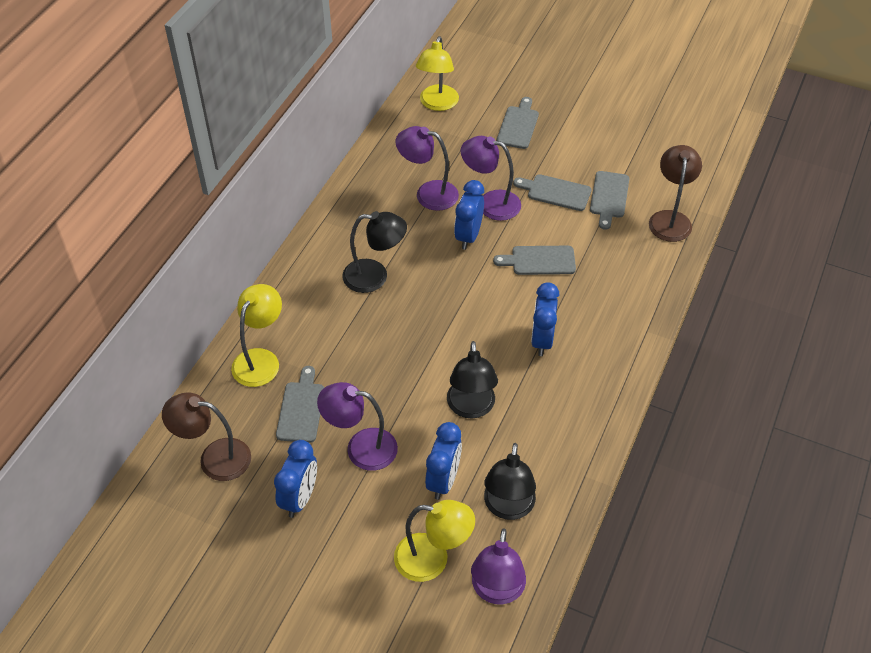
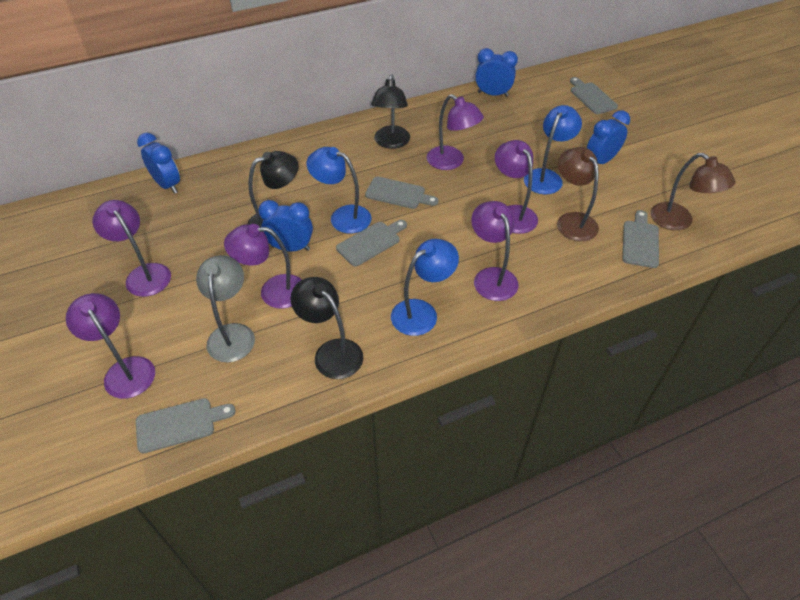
blue lamp: none = 0 -> [307,147,372,234] [391,239,459,336] [524,105,582,194] = 3
grey lamp: none = 0 -> [196,255,255,362] = 1
purple lamp: [317,382,398,471] [396,126,459,211] [461,136,521,221] [471,528,526,605] = 4 -> [66,293,155,399] [93,200,171,297] [224,224,302,309] [427,94,484,170] [471,201,519,301] [495,140,538,234] = 6
yellow lamp: [231,284,282,387] [394,500,475,582] [416,36,459,111] = 3 -> none = 0

